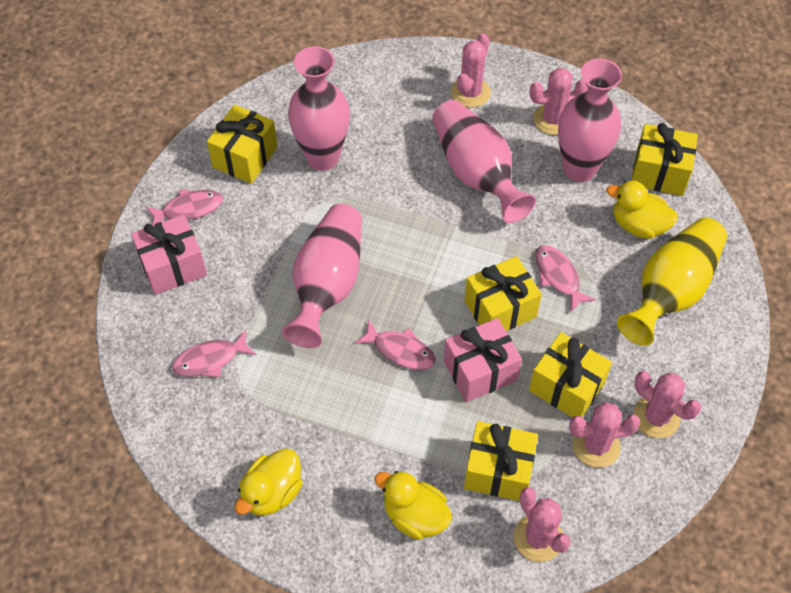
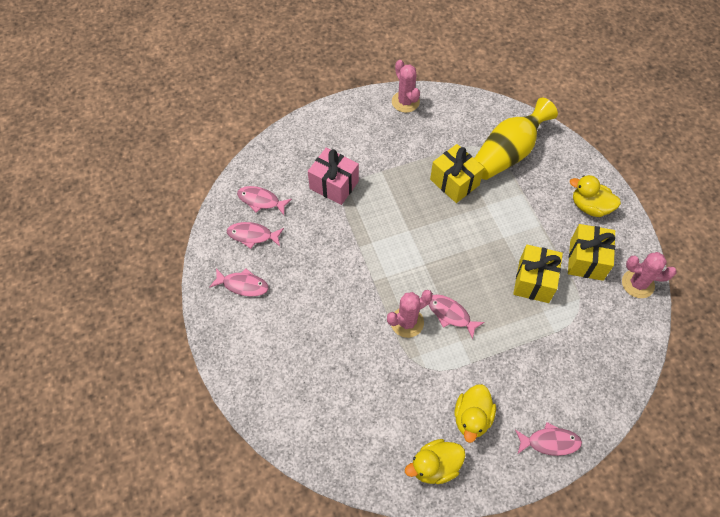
pink cactus: [451,33,491,108] [514,487,571,562] [530,68,588,135] [569,402,640,468] [633,371,701,438] = 5 -> [387,290,433,338] [392,60,420,113] [622,252,676,298] = 3
pink fish: [145,189,223,225] [172,330,256,377] [355,320,436,370] [535,245,596,313] = 4 -> [209,268,268,296] [227,222,284,249] [237,186,292,215] [428,294,485,339] [515,422,582,456] = 5
pink gift: [131,214,207,295] [444,318,522,402] = 2 -> [308,148,359,205] = 1
pink vase: [282,204,362,348] [288,46,350,171] [432,100,536,223] [558,58,622,182] = 4 -> none = 0
yellow gift: [207,105,278,184] [464,256,542,331] [464,421,538,501] [529,332,612,417] [631,123,698,196] = 5 -> [430,144,484,203] [513,245,563,303] [568,224,615,281] = 3

